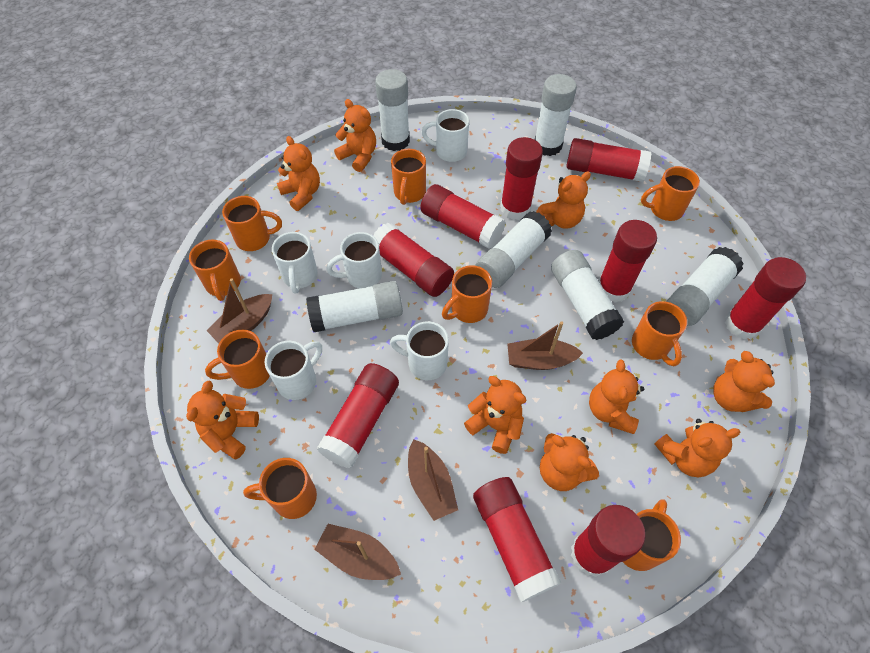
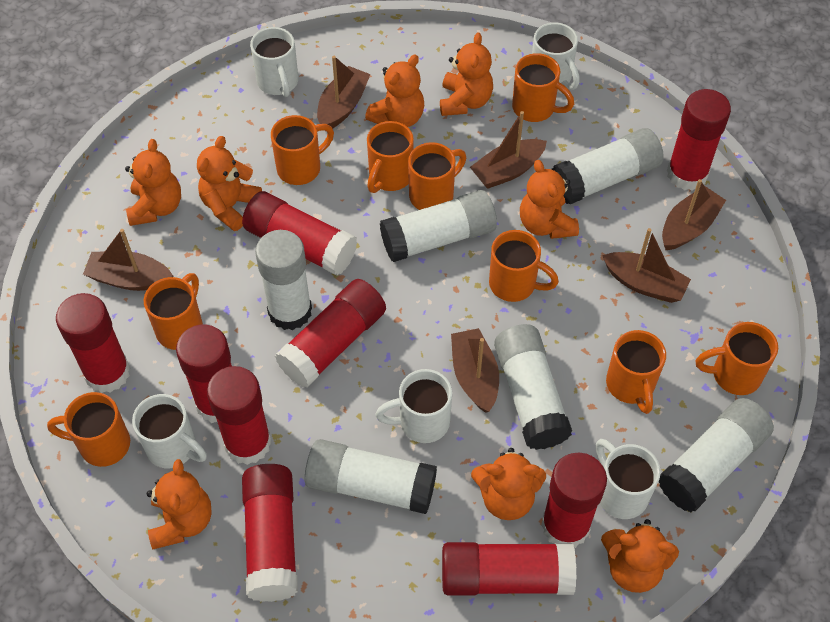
brown boat: [206,278,272,344] [314,524,401,580] [408,439,458,521] [507,321,583,370] = 4 -> [83,229,173,291] [317,56,371,129] [451,328,499,413] [470,111,547,189] [602,228,691,303] [662,179,726,250] = 6
orange teddy bear: [186,381,259,460] [277,136,320,211] [334,99,376,172] [464,376,526,454] [536,172,591,229] [540,433,599,491] [589,360,644,434] [654,419,740,477] [713,351,775,412] = 9 -> [125,139,181,226] [147,459,212,549] [197,136,262,231] [365,55,424,127] [440,32,493,116] [471,448,546,520] [520,160,579,239] [601,519,679,593] = 8

